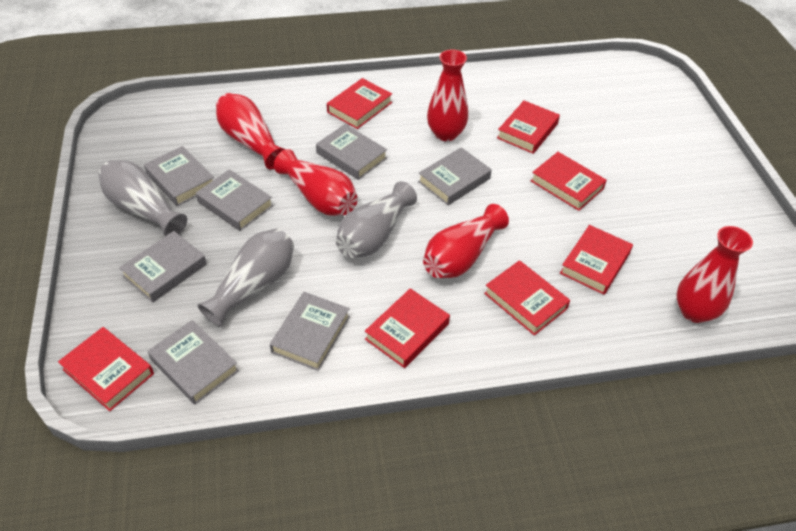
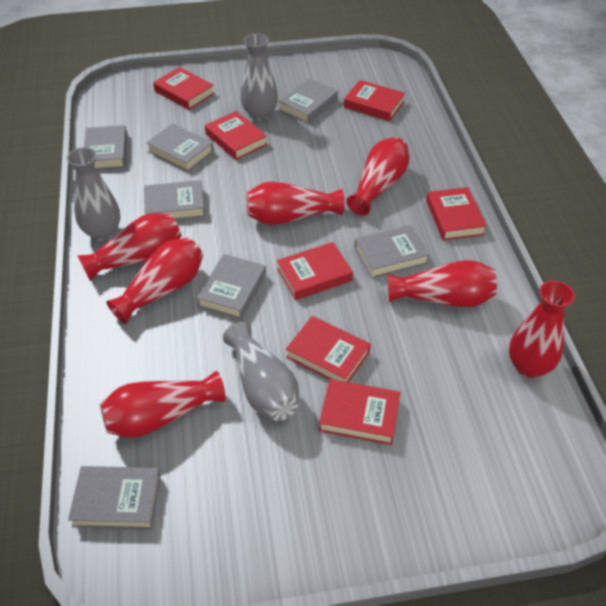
red vase: [216,93,286,169] [274,149,358,216] [423,204,509,278] [427,49,468,141] [676,226,753,323] = 5 -> [77,213,181,281] [100,371,226,438] [106,238,203,324] [246,182,345,225] [346,137,409,216] [388,260,497,307] [509,281,575,378] = 7

